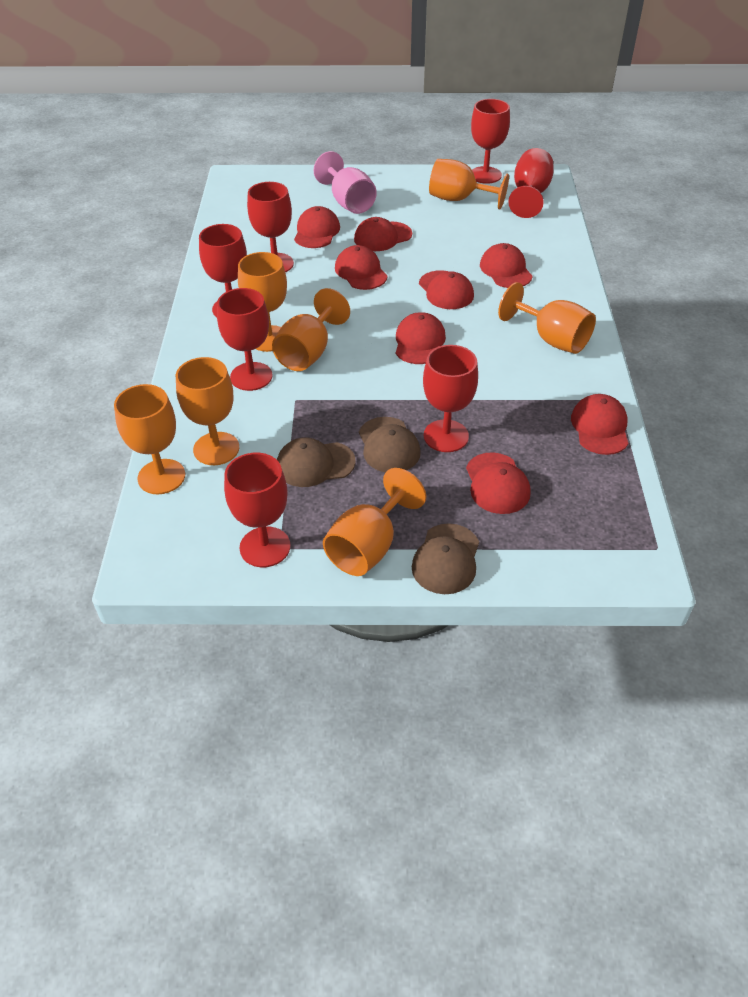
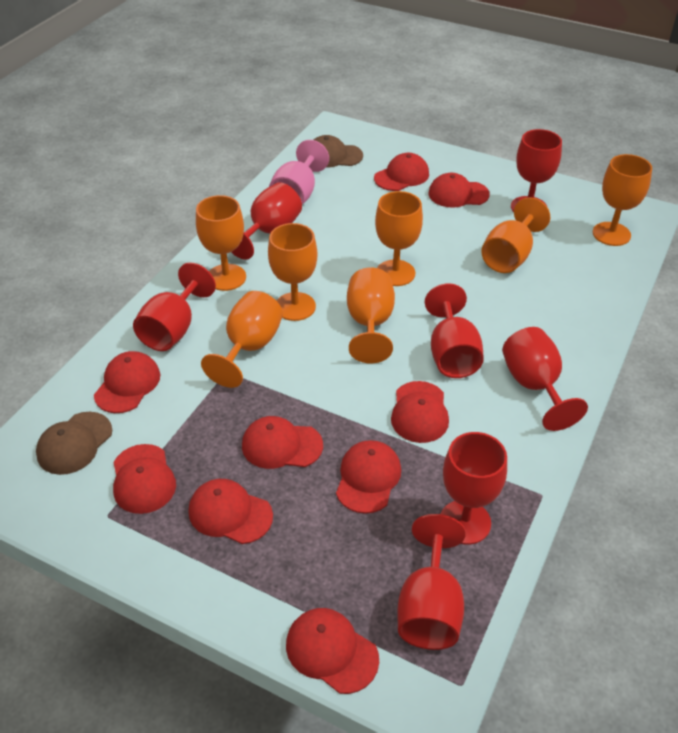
brown cap: [277,437,355,487] [359,417,421,473] [412,523,479,594] = 3 -> [36,412,112,475] [314,135,363,168] = 2
red cap: [294,206,340,248] [335,245,388,290] [354,217,412,251] [396,312,446,364] [419,270,474,309] [466,452,531,514] [480,243,533,288] [571,394,629,455] = 8 -> [94,351,160,413] [113,444,176,514] [189,479,273,544] [242,416,323,469] [286,608,379,694] [336,440,401,514] [374,153,429,191] [391,381,449,443] [428,173,490,208] = 9

